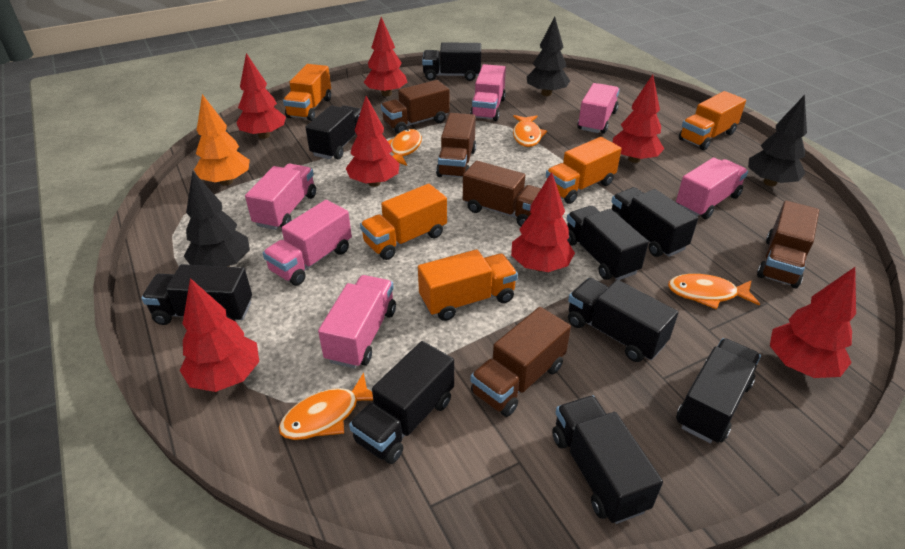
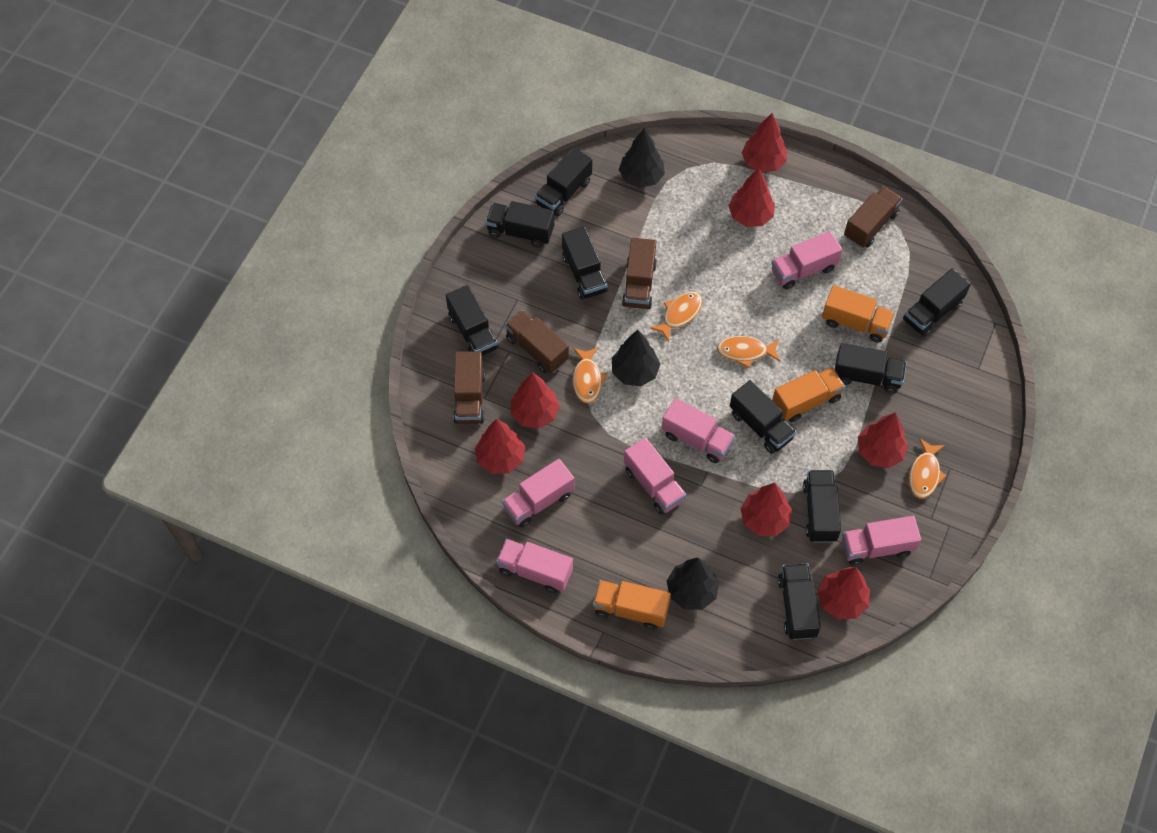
brown truck: [381,80,450,134] [436,113,476,178] [463,161,541,227] [471,307,571,417] [757,201,819,288] = 5 -> [453,351,485,424] [505,310,569,373] [622,238,657,309] [844,186,903,248] = 4
orange tree: [194,94,250,185] = 1 -> none = 0
orange truck: [283,64,331,121] [360,184,447,260] [418,249,518,321] [546,137,622,204] [679,91,746,150] = 5 -> [593,580,671,629] [772,367,845,422] [822,285,895,343] = 3

